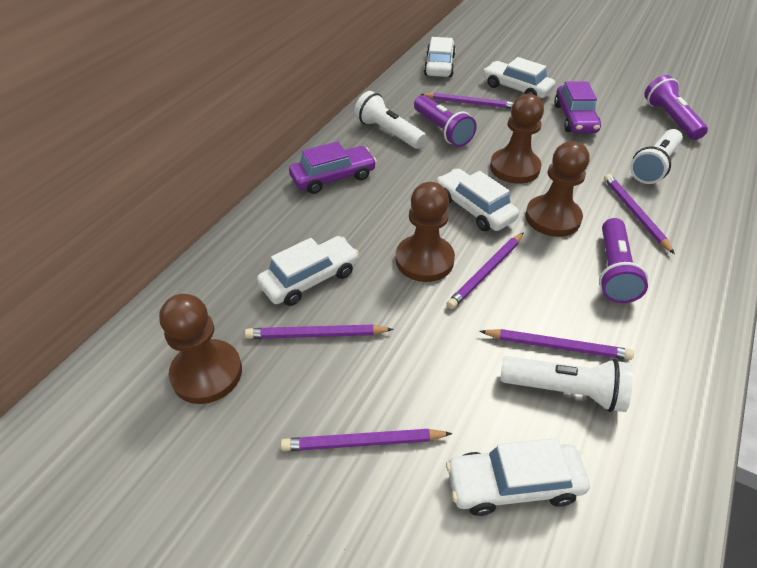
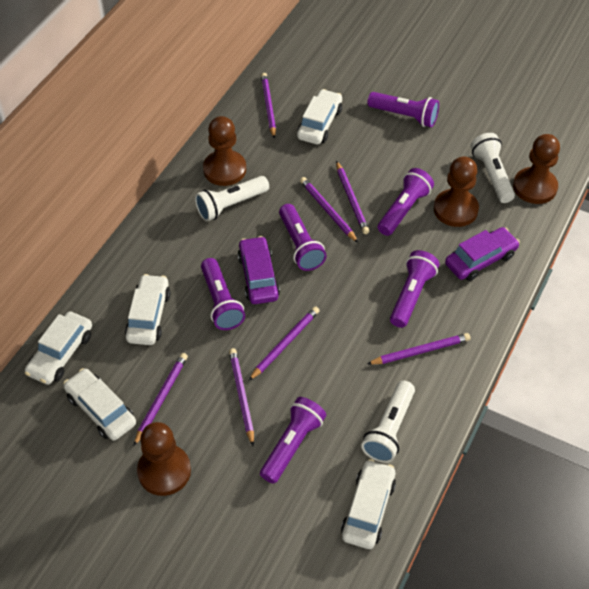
purple flashlight: [414,95,477,147] [599,218,648,303] [644,75,708,140] = 3 -> [201,258,245,330] [260,397,326,484] [279,204,327,271] [367,92,439,127] [378,168,434,236] [390,250,440,328] = 6
purple pencil: [245,325,394,339] [281,429,452,451] [420,93,514,109] [446,232,524,309] [479,329,634,360] [604,174,675,254] = 6 -> [134,353,188,446] [229,348,254,446] [249,306,320,381] [261,73,276,139] [300,177,358,243] [336,161,369,234] [367,333,471,365] = 7

